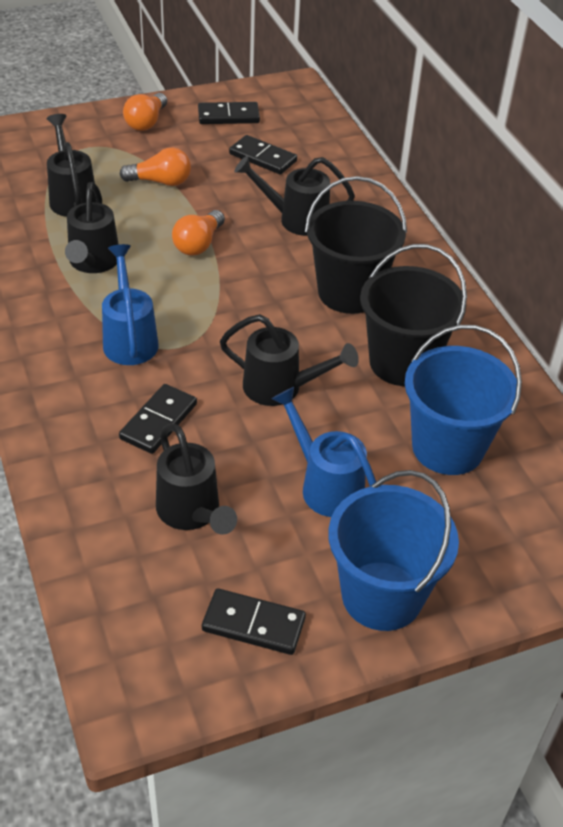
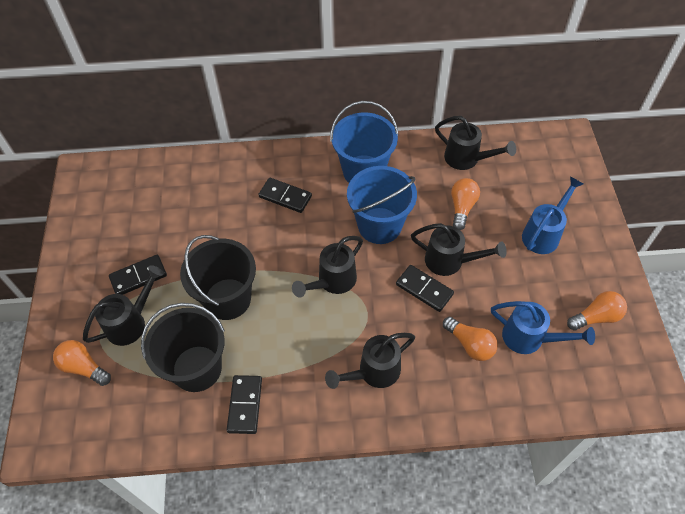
orange light bulb: [119,148,191,186] [123,93,167,131] [172,210,225,255] = 3 -> [53,340,111,386] [443,317,498,361] [451,178,480,230] [567,291,627,330] = 4

